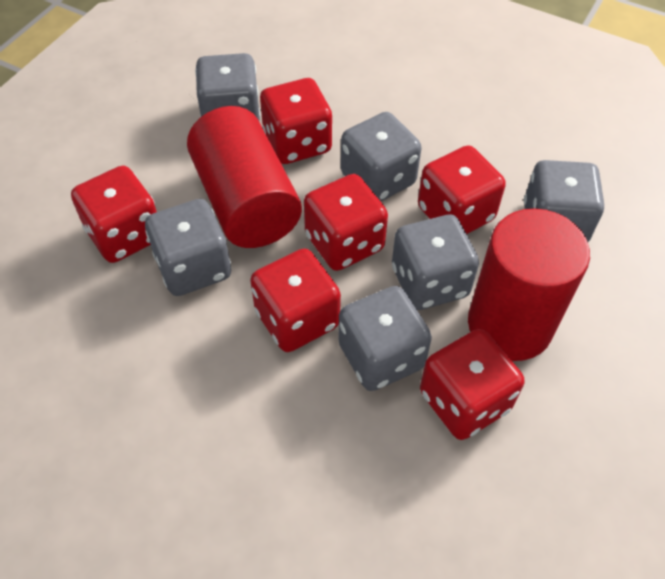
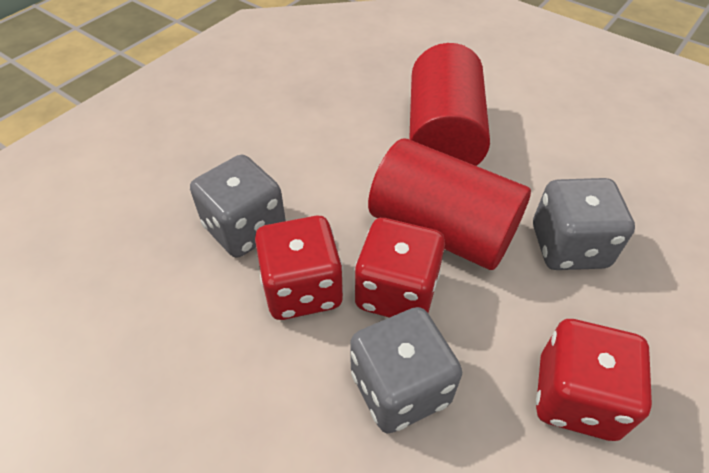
grey dice: [145,199,231,296] [195,53,260,121] [338,286,432,391] [341,112,422,201] [392,215,479,310] [524,160,604,242] = 6 -> [190,155,286,258] [350,307,462,434] [533,178,635,270] = 3
red dice: [71,165,157,263] [250,248,341,352] [260,78,332,164] [304,174,388,271] [418,145,506,234] [420,329,524,440] = 6 -> [255,216,343,320] [355,218,445,318] [536,319,652,441] = 3

